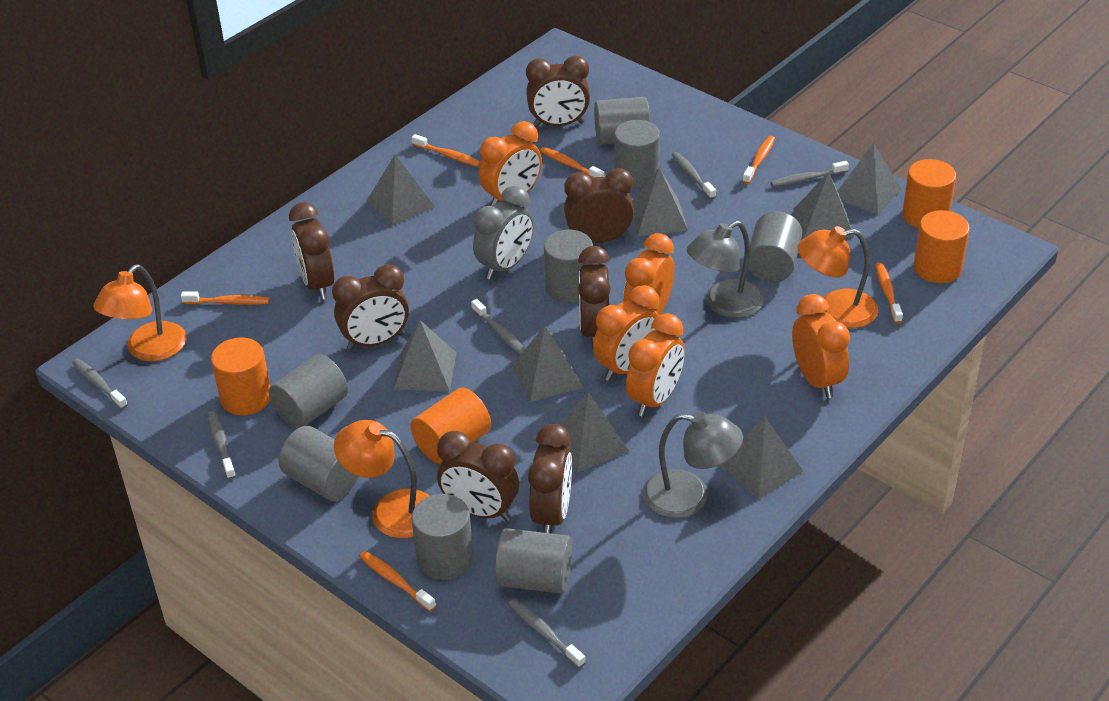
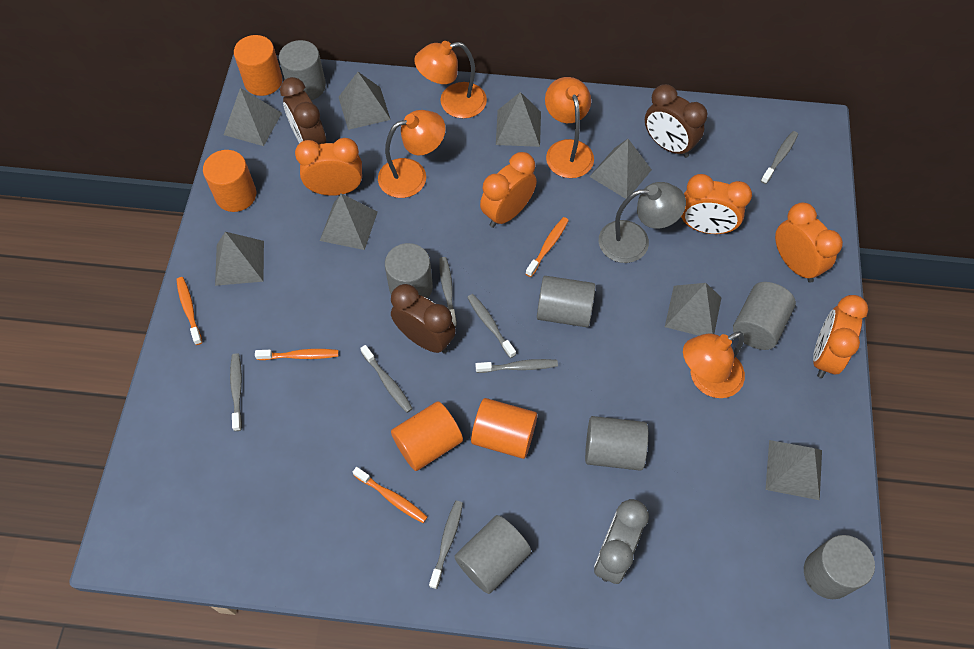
brown clock: [289,202,335,300] [332,264,409,350] [437,431,519,521] [526,56,590,127] [528,424,572,533] [564,168,634,243] [578,246,611,348] = 7 -> [280,77,326,145] [391,284,456,353] [645,84,707,158] = 3
grey cylinder: [269,354,348,429] [279,426,359,501] [412,494,473,580] [495,528,572,594] [544,230,593,303] [594,97,650,145] [614,120,660,188] [748,211,802,282] = 8 -> [279,40,326,100] [385,243,433,299] [454,515,531,594] [537,276,596,327] [585,416,648,471] [733,282,796,350] [804,535,875,599] = 7
grey lamp: [642,411,743,518] [687,221,764,318] = 2 -> [599,182,686,263] = 1
grey toothbrush: [72,359,128,409] [208,411,236,479] [471,299,525,355] [508,599,586,668] [672,152,716,199] [770,161,849,187] = 6 -> [230,353,242,431] [360,345,413,413] [429,501,463,589] [440,257,457,327] [467,294,516,358] [475,359,558,373] [761,131,798,184] = 7
orange lamp: [93,264,186,361] [334,420,429,538] [797,226,878,328] = 3 -> [378,110,446,198] [414,41,487,119] [545,77,594,178] [683,331,745,398] = 4
orange toothbrush: [181,292,270,305] [359,551,436,612] [412,134,481,167] [540,147,605,178] [743,136,775,184] [875,262,903,323] = 6 -> [176,277,203,345] [255,349,339,360] [353,467,427,523] [526,217,569,277] = 4

